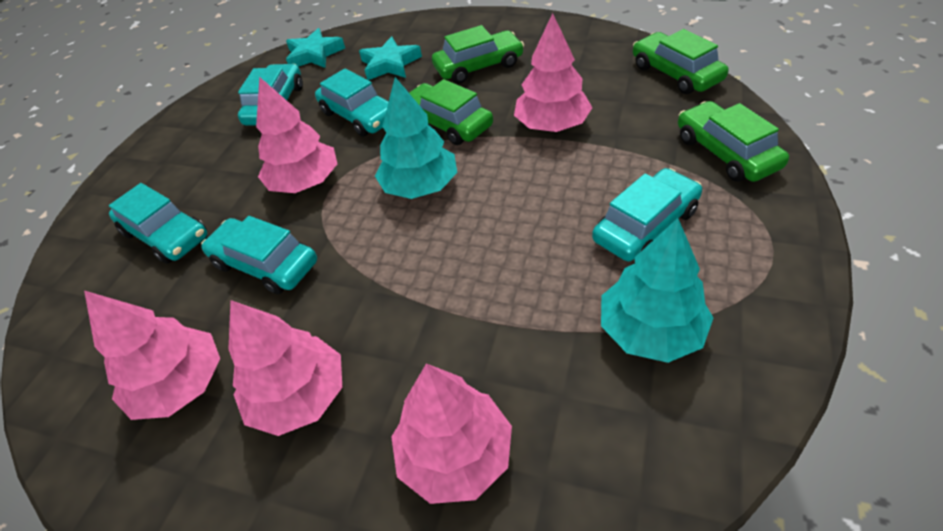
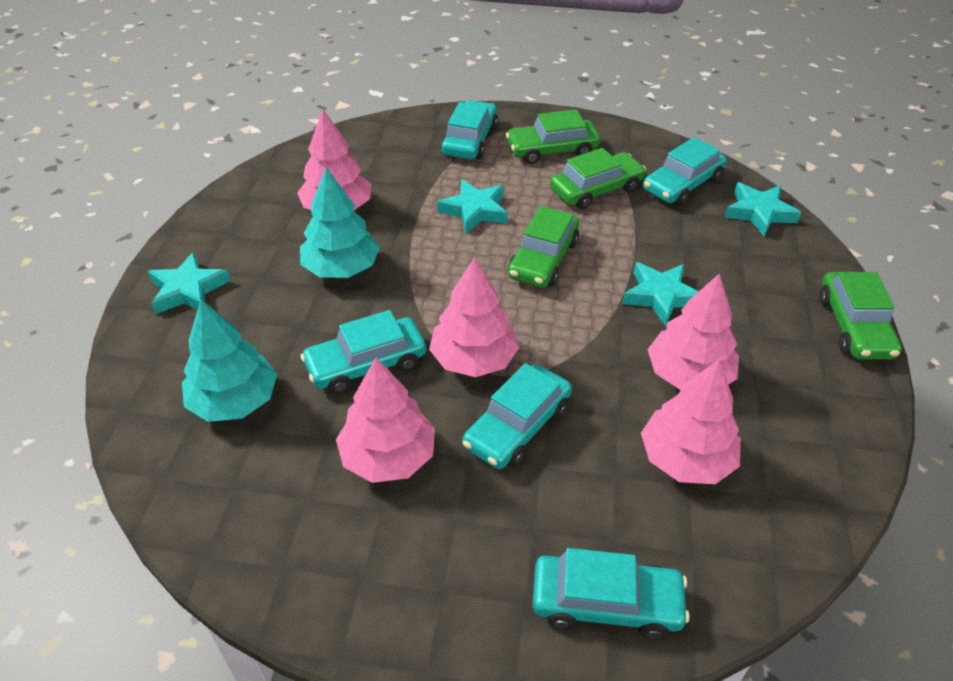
turquoise star: [286,28,345,68] [359,36,422,80] = 2 -> [148,252,230,314] [437,179,508,234] [622,262,699,326] [724,183,802,236] = 4

